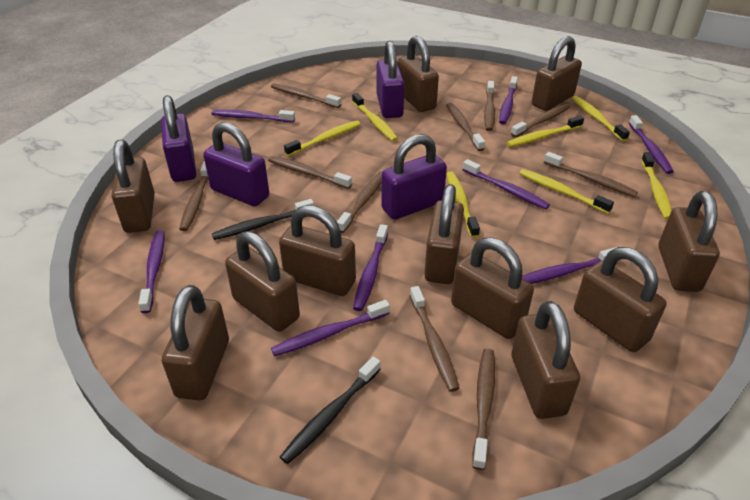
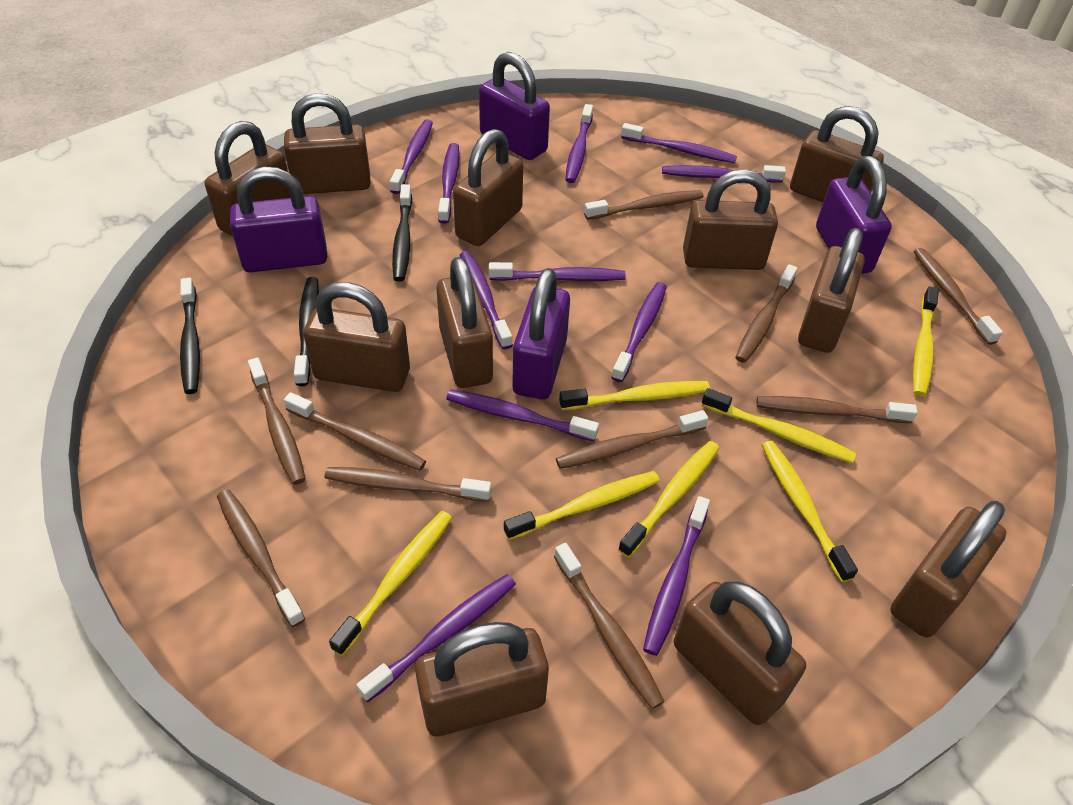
black toothbrush: [212,199,314,240] [280,356,381,464] = 2 -> [180,278,200,394] [294,277,319,386] [392,184,412,281] = 3
purple toothbrush: [138,230,165,313] [212,110,295,123] [271,300,390,356] [353,224,388,311] [463,159,550,209] [499,76,518,125] [522,247,617,284] [629,115,674,174] = 8 -> [357,574,516,702] [390,119,433,194] [438,143,459,224] [446,390,599,441] [460,251,513,349] [489,262,626,281] [565,104,593,183] [611,282,667,382] [621,123,737,163] [643,496,710,656] [662,165,786,183] = 11

